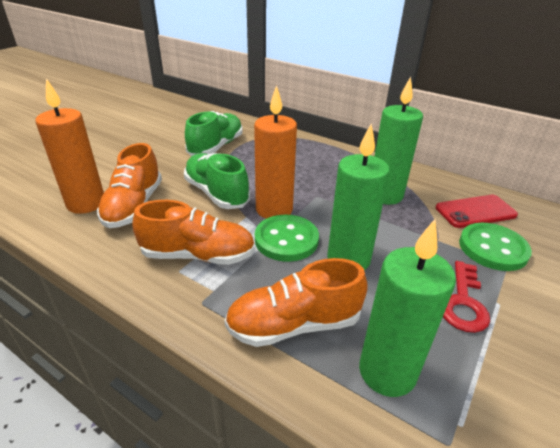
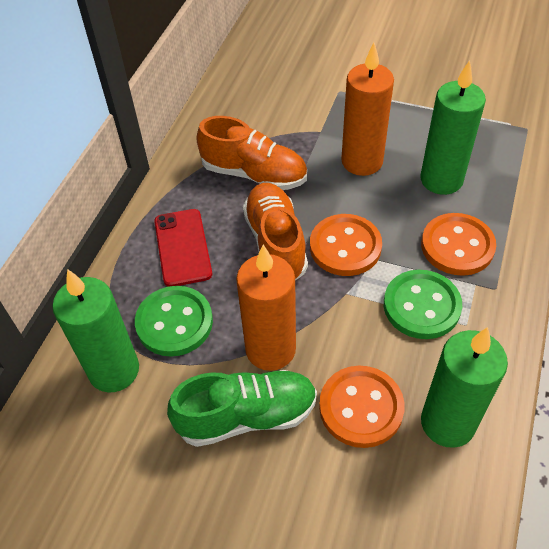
green shoe: [184,153,250,209] [185,111,243,156] = 2 -> [167,370,317,447] = 1
orange button: none = 0 -> [310,214,382,276] [319,366,405,448] [421,213,496,276] = 3
orange shoe: [97,143,162,228] [132,200,255,265] [224,258,368,347] = 3 -> [196,116,307,190] [243,183,308,281] = 2
red key: [443,261,490,333] = 1 -> none = 0

